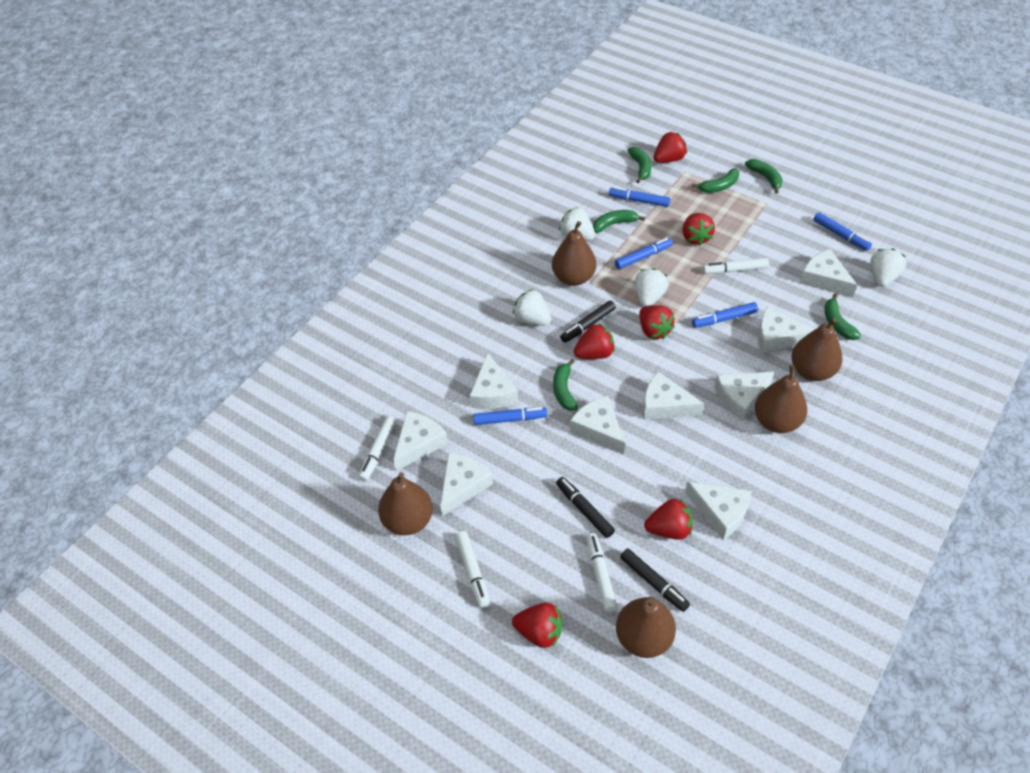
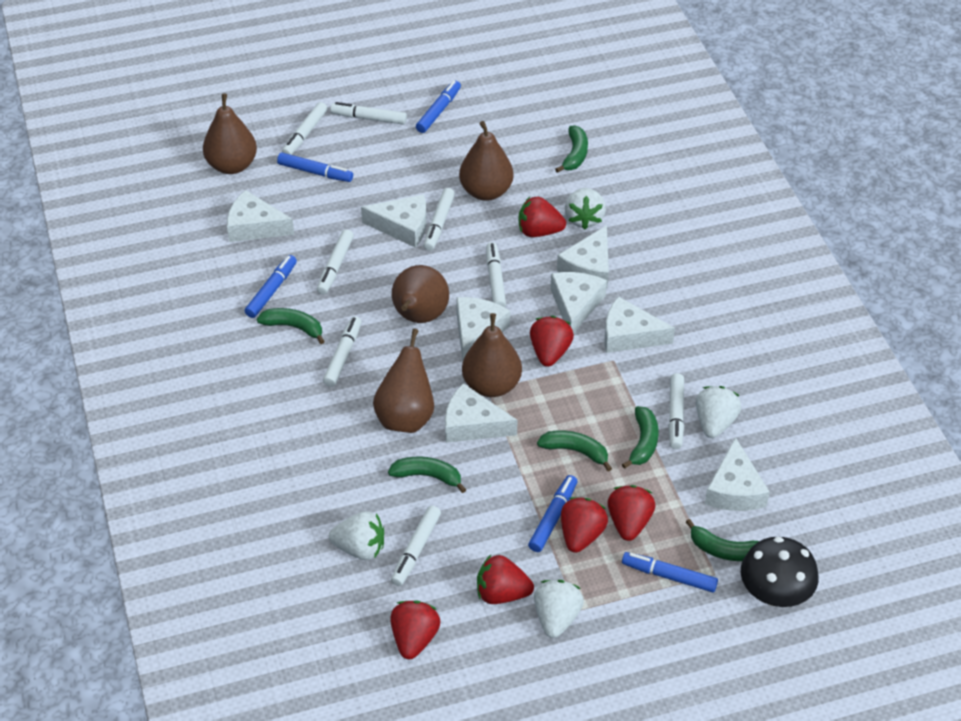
black marker: [556,477,615,538] [560,301,616,343] [620,548,690,612] = 3 -> none = 0
black mushroom: none = 0 -> [741,537,819,607] = 1
white cheese: [393,411,448,471] [440,453,493,516] [470,353,518,409] [570,396,625,454] [643,372,704,420] [685,482,751,540] [714,371,775,421] [757,306,815,353] [800,249,857,297] = 9 -> [227,190,294,242] [361,195,426,248] [445,383,518,443] [456,297,510,361] [550,272,607,334] [557,225,609,288] [604,296,675,353] [705,437,770,511] = 8
white marker: [358,416,396,481] [455,531,490,607] [586,533,617,612] [703,258,769,274] = 4 -> [282,102,328,155] [317,229,354,295] [323,316,361,387] [330,102,407,125] [391,506,441,586] [424,188,455,251] [486,242,506,307] [668,373,684,449] = 8

